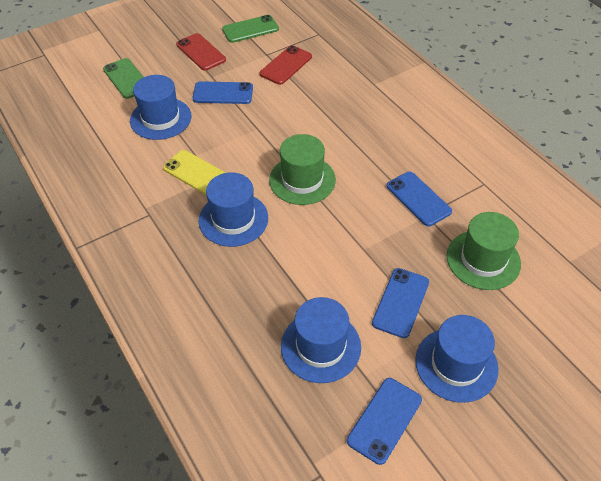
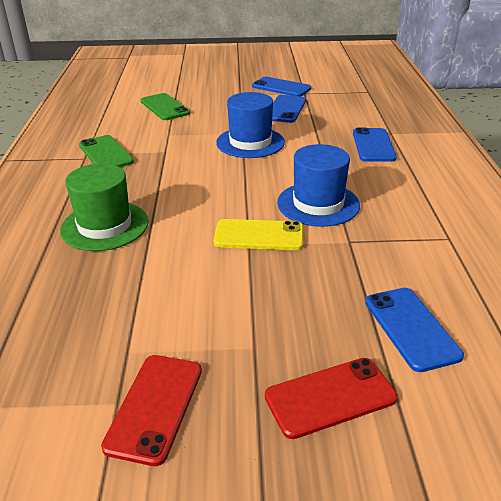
blue hat: [130,75,191,140] [199,172,268,247] [281,297,361,383] [415,315,499,403] = 4 -> [216,92,285,158] [277,144,360,227] = 2
green hat: [269,134,336,205] [447,212,521,290] = 2 -> [60,163,149,251] = 1

